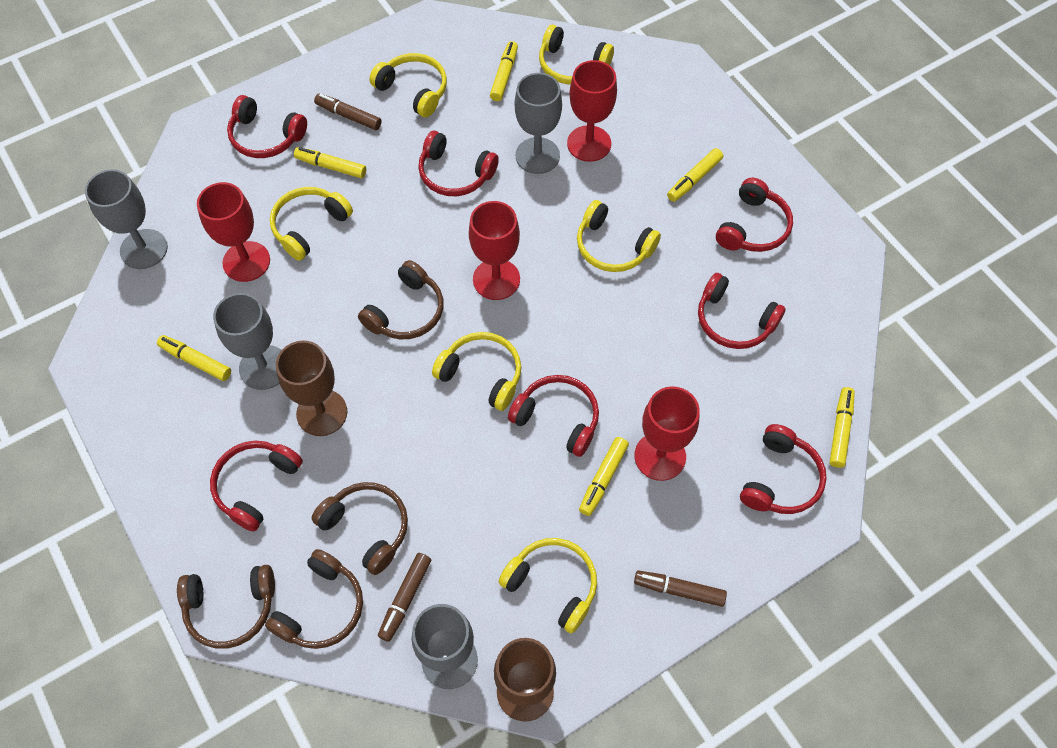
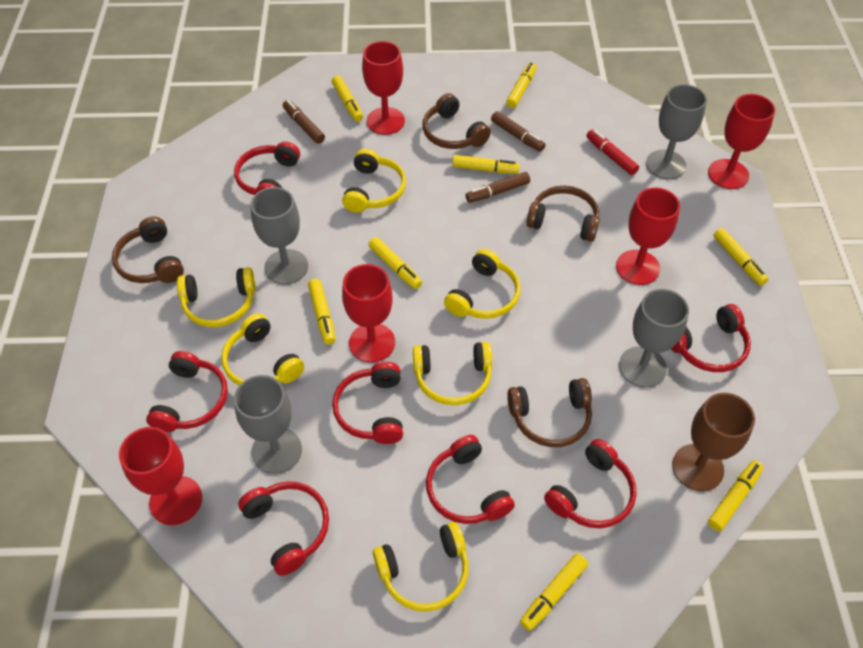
brown goblet: [276,341,347,436] [494,638,556,722] = 2 -> [672,393,755,491] = 1
red goblet: [197,182,270,282] [469,201,520,300] [567,60,617,162] [634,386,700,481] = 4 -> [119,427,202,525] [342,264,395,363] [362,41,405,135] [616,188,680,285] [708,94,775,189] = 5
red marker: none = 0 -> [586,129,639,175] = 1
yellow marker: [157,335,231,381] [294,147,366,178] [490,41,518,101] [579,437,629,516] [667,148,723,202] [830,387,855,468] = 6 -> [308,279,335,345] [332,75,363,122] [369,237,422,289] [452,155,520,174] [506,63,536,108] [520,553,588,631] [708,460,764,531] [713,228,768,286] = 8

